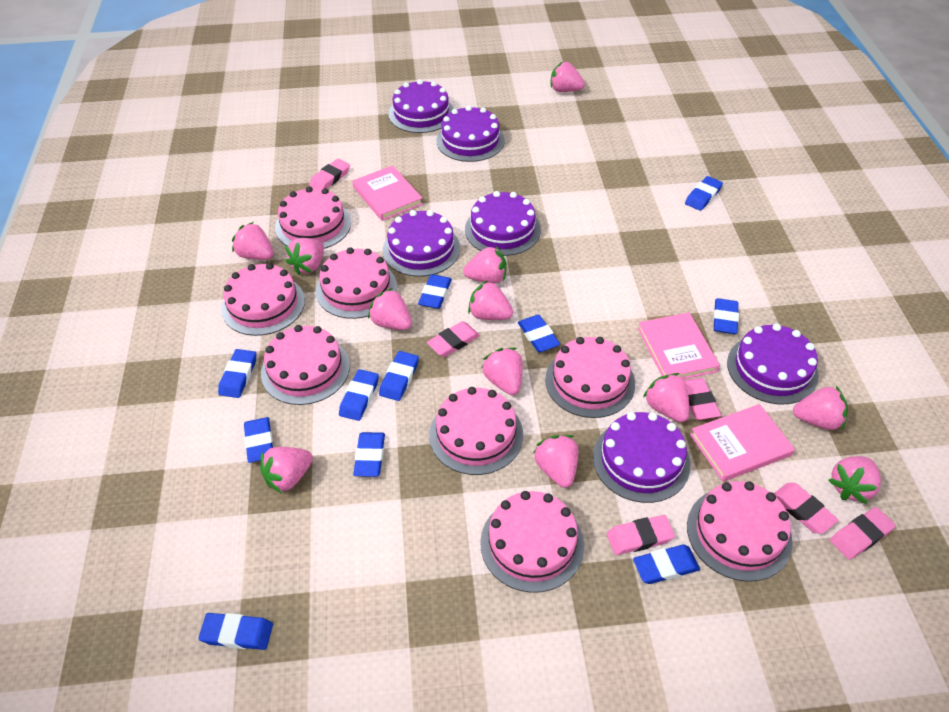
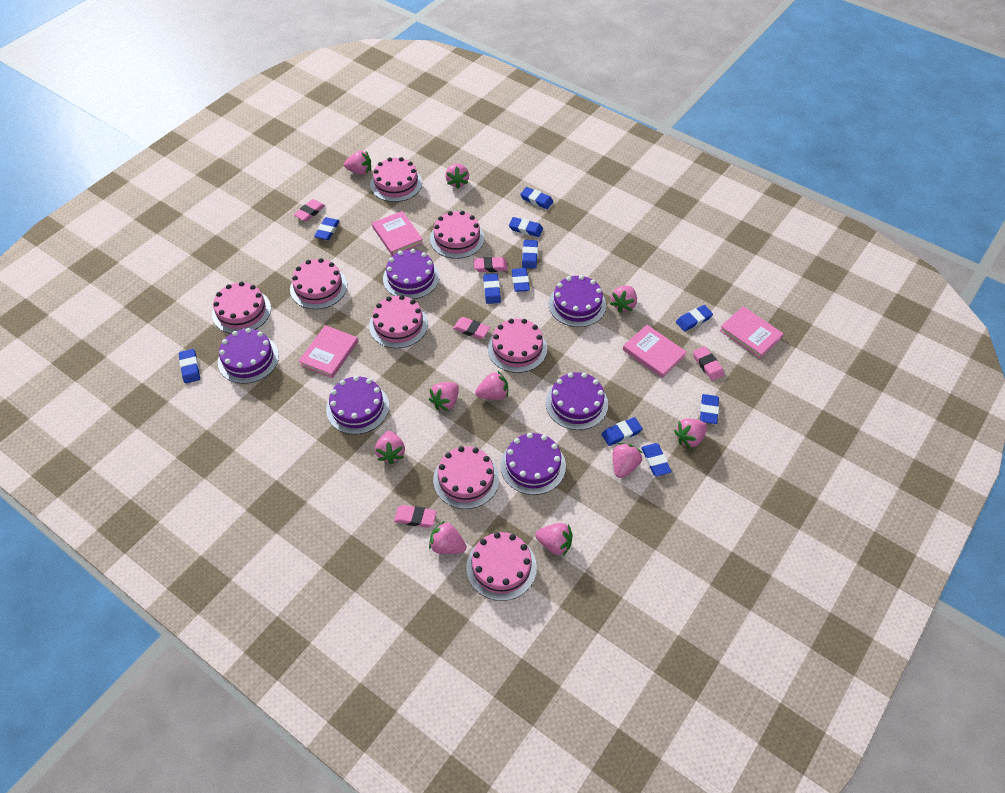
pink book: [352,165,423,221] [638,312,720,379] [690,404,795,482] = 3 -> [298,325,358,378] [372,211,423,256] [623,325,687,378] [719,306,784,359] = 4
pink eraser: [309,159,350,189] [427,321,480,357] [607,515,675,555] [684,378,721,420] [774,483,838,534] [830,507,896,560] = 6 -> [294,199,325,222] [394,505,437,528] [453,317,490,339] [473,257,508,272] [693,346,724,381] = 5
pink strawberry: [232,222,274,260] [260,447,313,494] [285,238,324,275] [368,288,412,330] [463,245,507,284] [468,280,513,320] [482,347,523,395] [534,435,578,488] [550,62,585,92] [643,373,690,422] [793,386,848,430] [828,456,881,504] = 12 -> [344,151,371,175] [375,431,405,464] [428,382,459,411] [429,521,467,554] [445,164,469,189] [475,370,508,400] [535,523,572,556] [610,286,637,313] [613,443,642,478] [674,418,707,449] = 10

